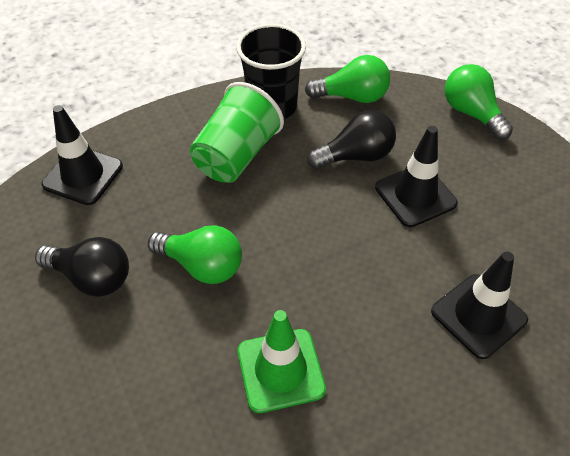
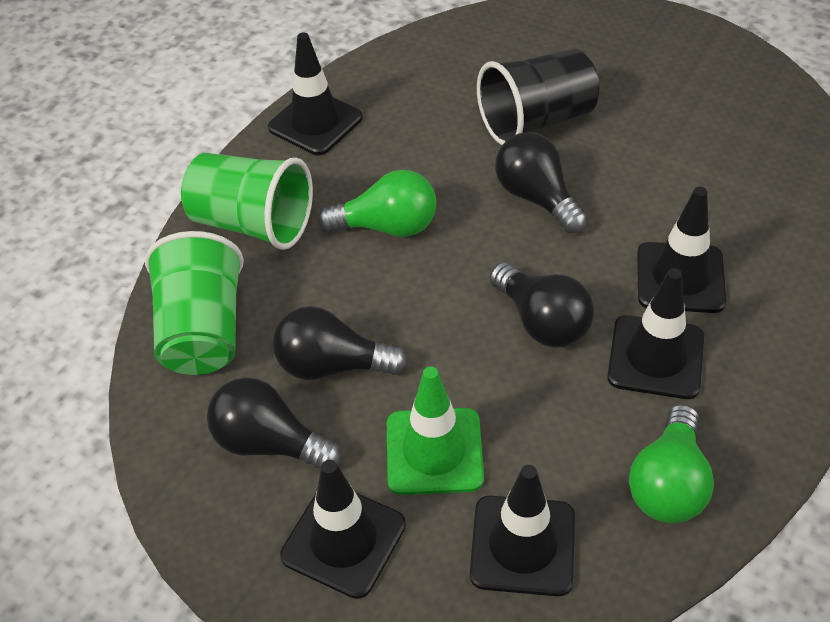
black light bulb: [35,237,129,297] [307,110,396,169] = 2 -> [207,377,341,470] [273,306,408,380] [490,262,594,348] [495,132,587,234] = 4
black traffic cone: [41,105,123,205] [375,126,458,227] [431,252,528,359] = 3 -> [268,32,363,155] [280,460,406,599] [470,465,575,596] [607,268,704,399] [637,187,726,313] = 5
green cup: [190,82,284,183] = 1 -> [145,231,244,375] [181,153,313,250] = 2
green light bulb: [148,225,242,284] [305,55,390,103] [445,64,513,140] = 3 -> [318,170,437,237] [629,404,714,523] = 2

